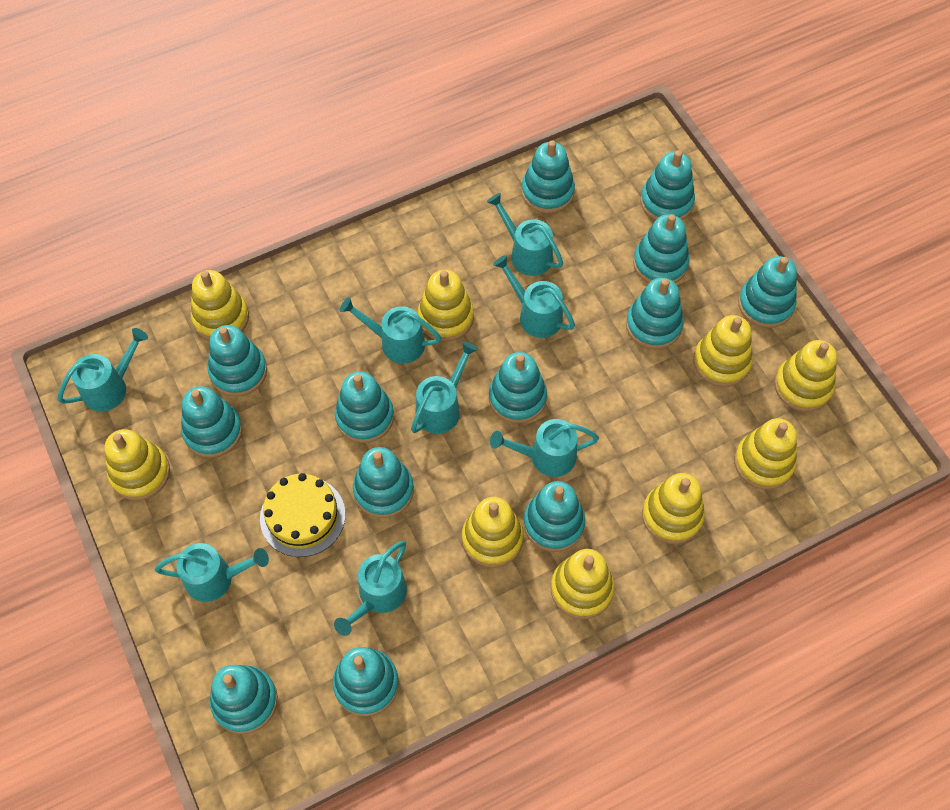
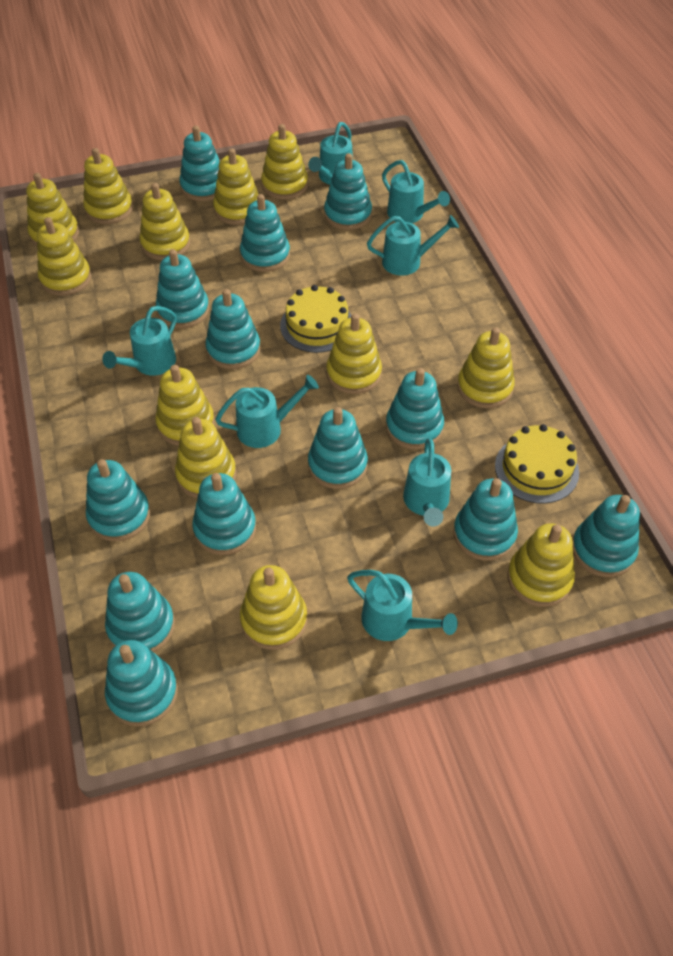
turquoise watering can: [58,328,148,412] [155,543,269,602] [334,541,407,636] [340,297,441,364] [411,341,478,434] [487,193,563,276] [490,419,599,477] [493,255,575,338] = 8 -> [102,306,177,376] [215,375,319,448] [308,122,353,185] [347,570,458,641] [367,215,459,276] [382,160,450,223] [403,438,451,527] = 7
yellow cake: [260,473,346,557] = 1 -> [280,285,352,353] [495,424,579,504] = 2
yellow stacking toy: [105,429,170,500] [191,270,249,340] [418,270,474,342] [462,497,524,568] [551,549,614,619] [642,473,705,544] [693,315,753,387] [734,418,797,490] [774,340,837,412] = 9 -> [26,173,79,246] [37,217,91,296] [83,148,133,224] [139,183,190,260] [155,365,215,446] [175,417,236,498] [213,148,259,225] [240,565,307,650] [261,124,308,200] [326,313,382,394] [457,327,515,408] [507,523,575,607] = 12

